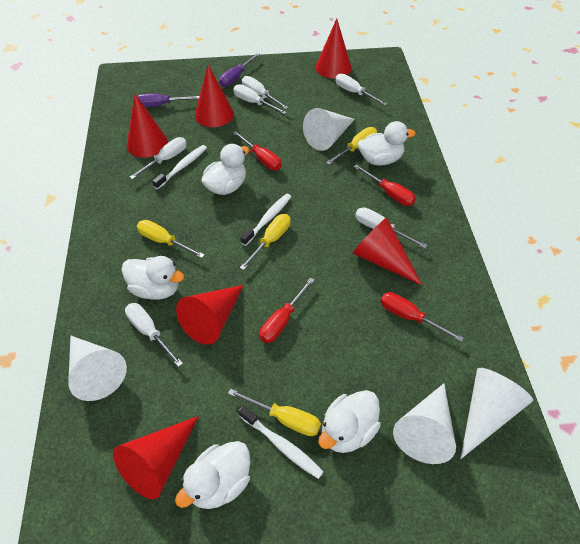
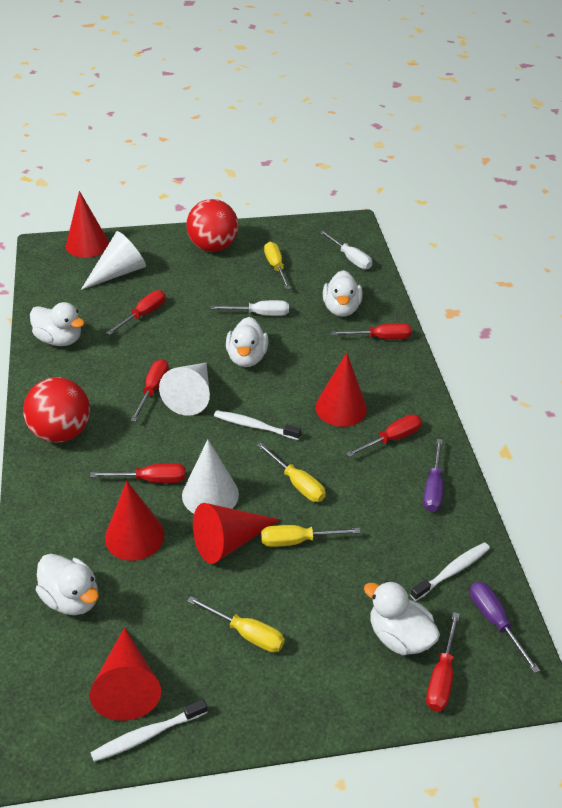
red ball: none = 0 -> [23,377,90,443] [187,199,238,252] = 2
red cone: [113,416,199,499] [127,94,168,158] [176,285,244,345] [195,65,234,127] [316,18,352,79] [352,218,422,285] = 6 -> [66,191,109,258] [89,627,161,721] [105,481,165,561] [193,503,280,564] [315,353,367,427] = 5
red screwdriver: [232,131,282,170] [260,277,315,343] [354,164,416,206] [380,292,464,342] = 4 -> [90,463,185,483] [106,290,166,335] [131,359,169,422] [331,323,412,339] [346,415,422,457] [426,612,460,711] = 6
white cone: [68,336,127,401] [303,108,355,151] [393,383,456,464] [460,368,533,459] = 4 -> [81,231,146,290] [159,363,210,416] [182,440,239,514] = 3
white screwdriver: [125,303,183,367] [130,137,187,179] [233,84,287,114] [242,76,289,109] [335,74,387,106] [355,208,428,249] = 6 -> [211,300,289,316] [320,231,372,269] = 2

